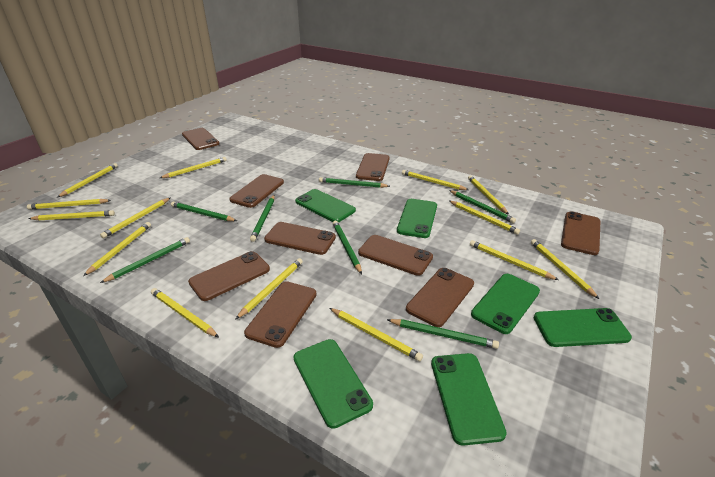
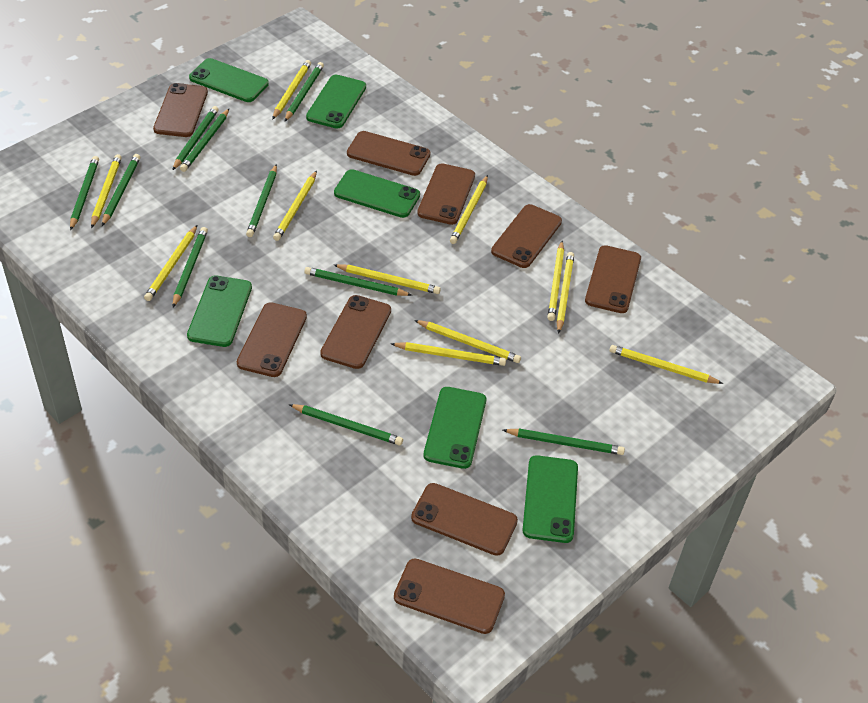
green pencil: [100,237,190,283] [171,201,237,221] [250,195,275,242] [319,177,390,188] [333,221,362,274] [387,319,499,349] [449,190,516,223] = 7 -> [70,156,99,231] [102,154,140,226] [172,106,219,171] [173,227,208,307] [180,109,229,172] [246,164,277,237] [284,62,324,122] [289,404,403,445] [304,267,412,296] [503,429,625,455] = 10
yellow pencil: [27,199,111,210] [28,210,115,221] [57,163,118,197] [83,222,151,276] [100,198,170,238] [151,288,219,337] [160,157,227,178] [235,258,303,320] [330,308,423,361] [402,170,469,190] [449,201,520,235] [468,175,509,215] [470,240,559,280] [531,239,599,299] = 14 -> [91,154,122,228] [144,225,197,301] [272,60,311,120] [273,171,317,241] [334,264,441,294] [391,342,506,366] [414,320,521,363] [450,175,488,244] [547,241,564,321] [557,252,574,334] [609,345,723,384] = 11

